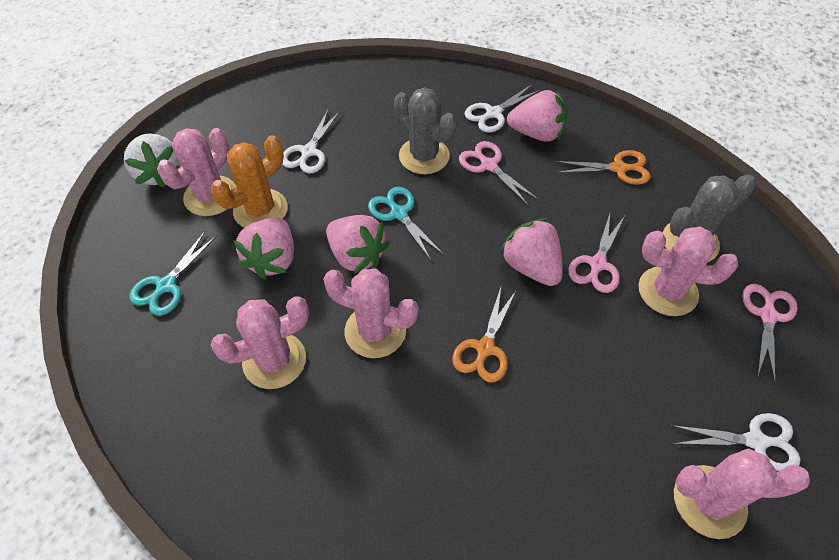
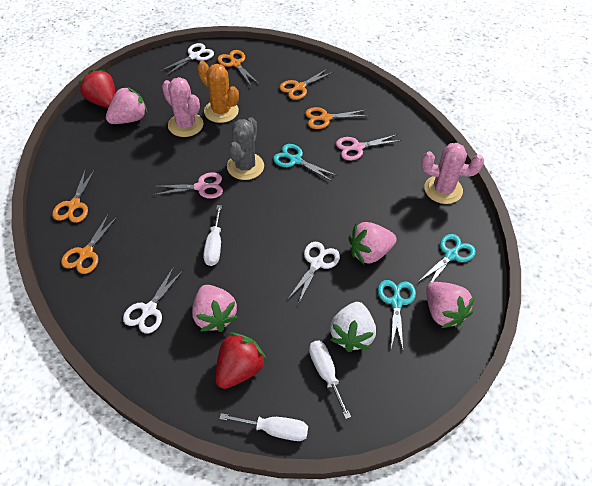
grey cactus: [394,87,457,174] [663,175,756,262] = 2 -> [227,117,264,180] = 1
orange scissors: [452,287,517,382] [555,150,651,185] = 2 -> [52,169,95,223] [61,215,118,274] [218,50,259,86] [279,68,334,100] [305,107,369,129] = 5
pink cactus: [157,128,236,216] [211,297,309,389] [323,269,419,358] [638,226,738,316] [674,448,810,539] = 5 -> [162,77,203,137] [421,143,484,204] = 2
pink scissors: [459,141,538,205] [568,214,624,293] [742,284,798,383] = 3 -> [153,172,223,199] [336,135,401,160] = 2
red strawberry: none = 0 -> [79,70,115,108] [215,332,267,389] = 2
turquoise scissors: [130,231,217,316] [368,187,444,260] = 2 -> [273,144,337,181] [378,280,416,349] [417,234,476,283] = 3
white screwdriver: none = 0 -> [203,205,222,266] [219,413,308,441] [309,341,351,419] = 3

